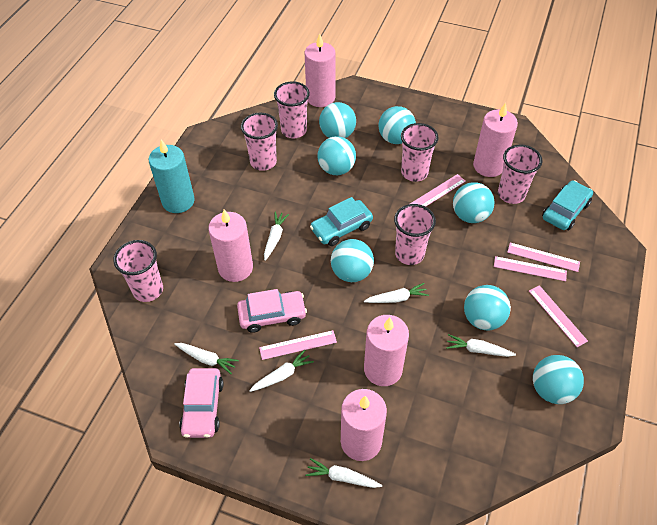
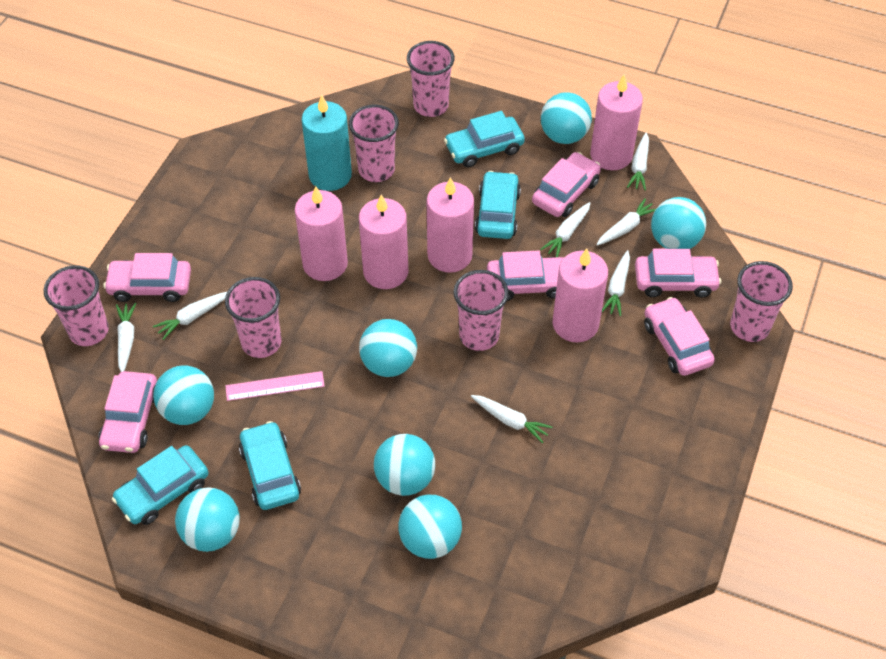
pink car: [179,368,223,438] [237,289,307,333] = 2 -> [99,371,157,453] [104,253,191,302] [487,251,564,301] [532,152,601,217] [635,249,721,298] [644,297,715,376] = 6
pink ruler: [259,330,337,360] [410,174,466,207] [494,256,567,281] [507,242,580,272] [529,285,588,347] = 5 -> [225,371,325,401] = 1
turquoise car: [310,197,373,246] [542,180,593,230] = 2 -> [112,445,208,525] [239,421,301,510] [444,111,525,167] [475,171,521,239] = 4
white carrot: [174,343,239,374] [249,350,314,392] [264,212,289,261] [305,458,382,488] [364,283,429,303] [446,334,516,357] = 6 -> [116,303,136,372] [153,292,227,340] [471,395,552,443] [540,202,590,257] [596,198,656,246] [602,250,630,316] [627,133,649,191] = 7

